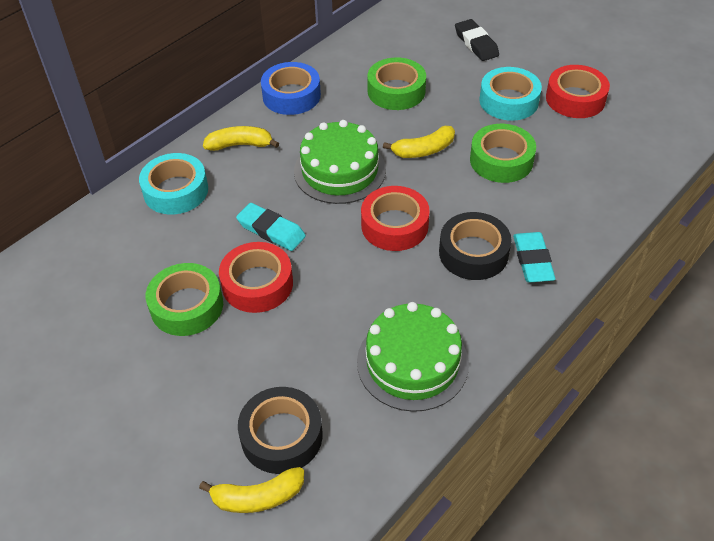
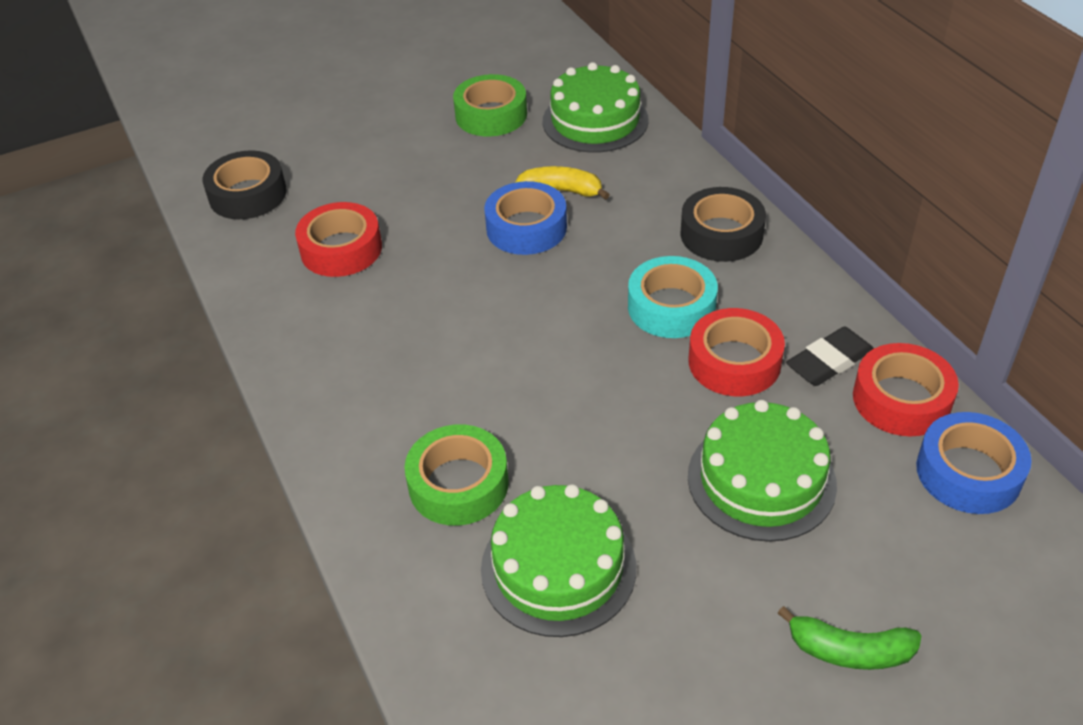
blue tape: [261,62,321,115] = 1 -> [484,181,567,255] [916,412,1032,514] = 2
green banana: none = 0 -> [777,606,921,670] = 1
green cake: [294,120,386,204] [357,302,469,412] = 2 -> [481,484,636,637] [543,62,649,153] [688,400,837,542] = 3
green tape: [146,263,223,336] [367,57,426,110] [470,124,536,183] = 3 -> [404,424,509,526] [453,74,527,136] = 2
turquoise eraser: [236,203,306,251] [513,232,556,282] = 2 -> none = 0
turquoise tape: [139,153,208,214] [479,67,542,121] = 2 -> [628,256,718,338] = 1
yellow banana: [199,467,304,513] [203,126,279,151] [383,126,455,158] = 3 -> [515,166,610,200] = 1

